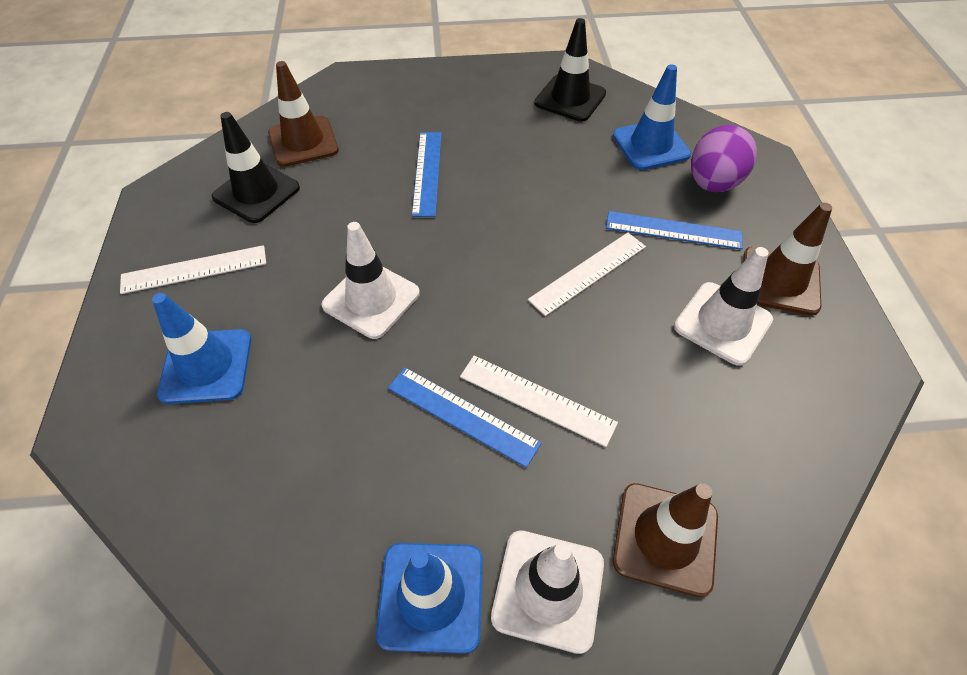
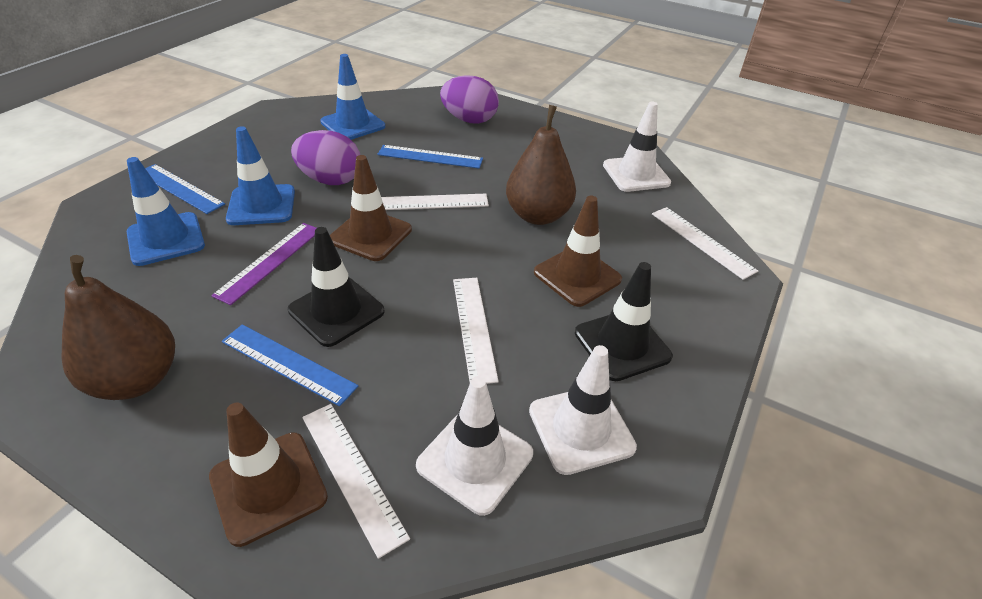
brown pear: none = 0 -> [61,255,175,400] [506,105,576,225] = 2
purple egg: [691,125,757,192] = 1 -> [291,130,360,185] [440,75,499,124] = 2
purple ruler: none = 0 -> [211,223,316,305] = 1
white ruler: [120,245,266,294] [460,355,618,447] [528,233,646,316] = 3 -> [302,404,410,559] [381,194,489,210] [453,278,499,384] [652,207,758,280] = 4

